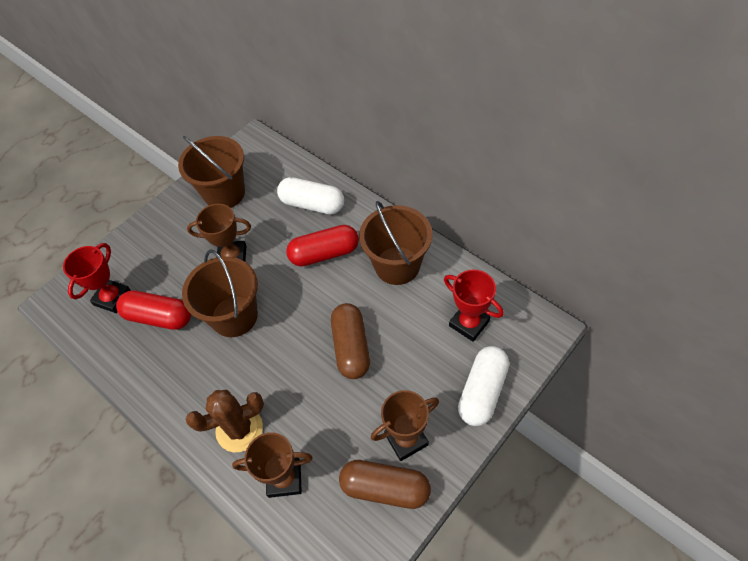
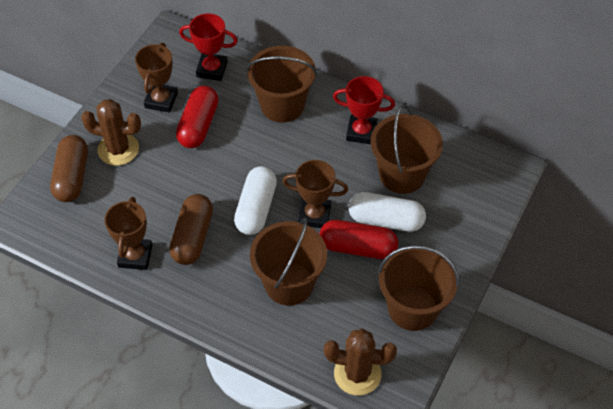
brown bucket: [178,136,245,208] [182,249,258,337] [359,201,432,285] = 3 -> [246,46,317,123] [250,218,327,306] [371,105,443,194] [378,245,459,331] = 4
brown cactus: [185,390,264,452] = 1 -> [81,99,141,166] [324,328,397,395] = 2

